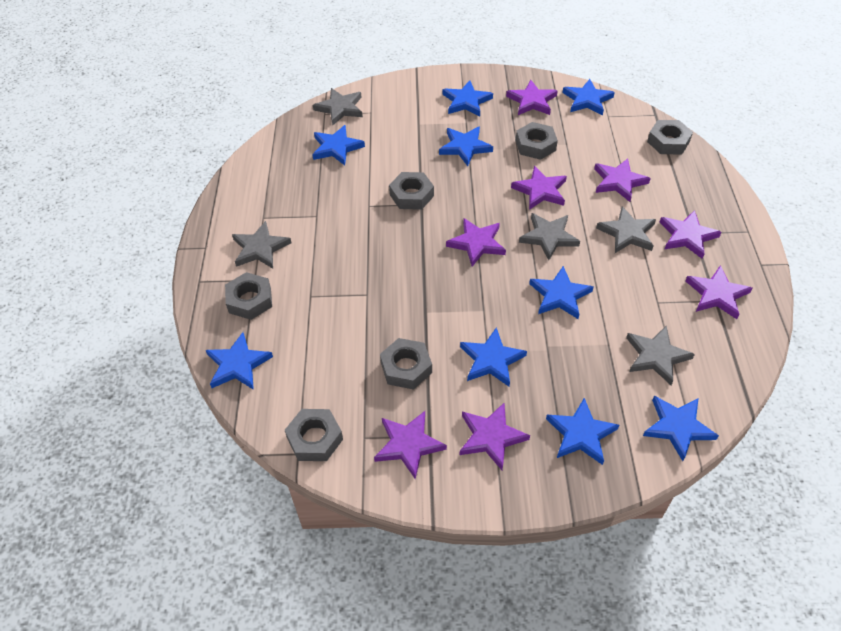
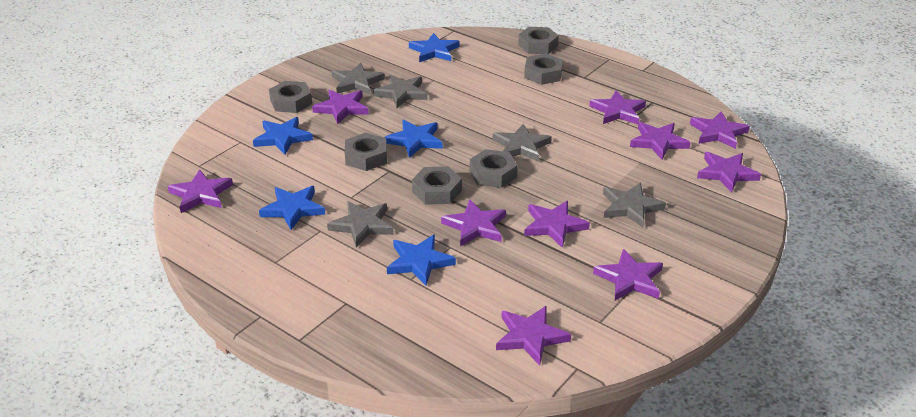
blue star: [206,332,273,390] [312,125,365,165] [439,126,493,166] [443,80,493,117] [460,327,527,387] [529,266,594,319] [546,398,619,465] [562,79,615,115] [643,396,719,461] = 9 -> [253,117,313,155] [259,186,325,230] [384,120,443,158] [387,235,456,286] [409,33,459,62] = 5
purple star: [374,411,447,479] [446,218,506,266] [460,403,530,470] [506,80,558,115] [511,166,567,210] [594,159,651,202] [659,210,721,259] [686,265,752,319] = 8 -> [168,169,233,213] [312,90,369,124] [441,199,506,246] [496,306,571,366] [524,201,590,248] [589,90,646,124] [593,249,663,300] [630,122,691,159] [690,111,750,149] [697,152,761,193] = 10

